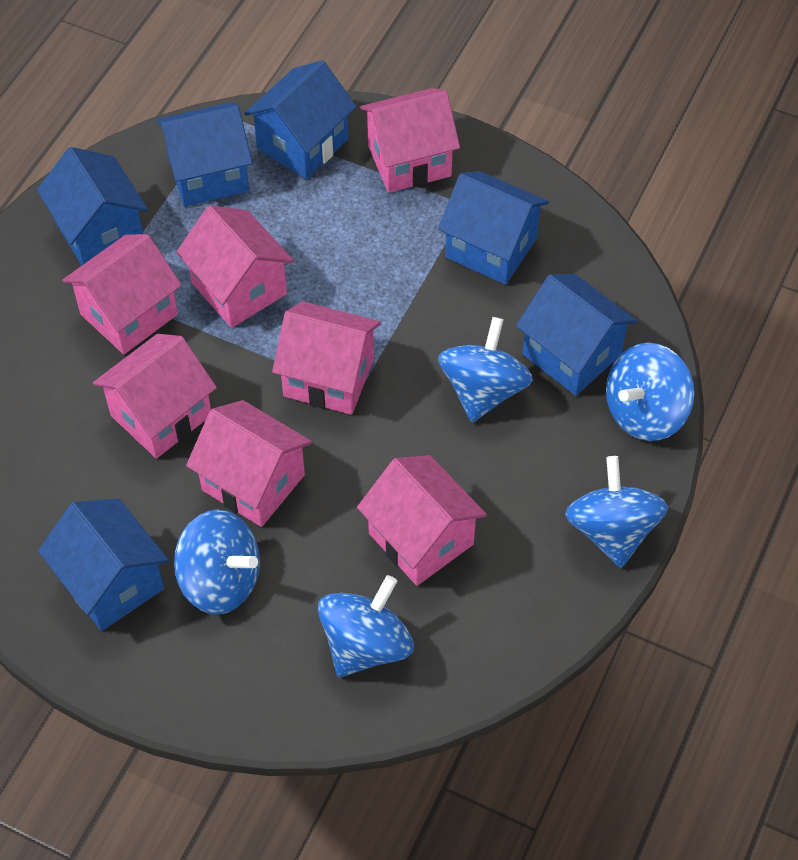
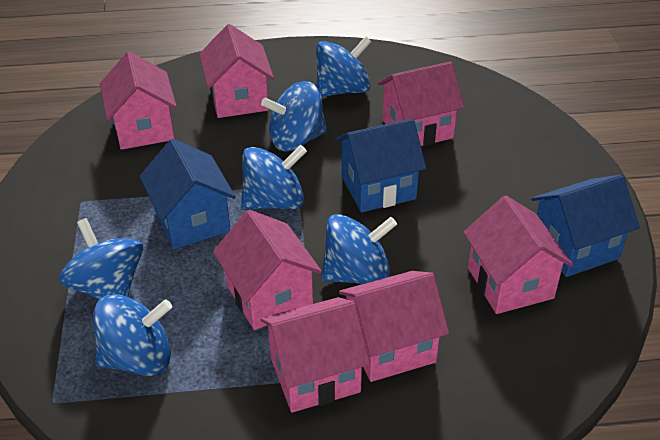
blue house: [37,147,148,265] [38,498,169,631] [157,102,252,207] [244,61,357,179] [438,171,549,285] [516,274,637,396] = 6 -> [140,139,236,249] [335,119,426,212] [531,175,640,277] = 3
blue spinning top: [174,510,260,614] [318,575,414,677] [438,317,533,422] [565,456,668,568] [606,343,695,441] = 5 -> [59,218,143,299] [93,294,172,376] [241,145,307,210] [261,81,327,152] [316,36,372,97] [321,214,397,284] = 6

